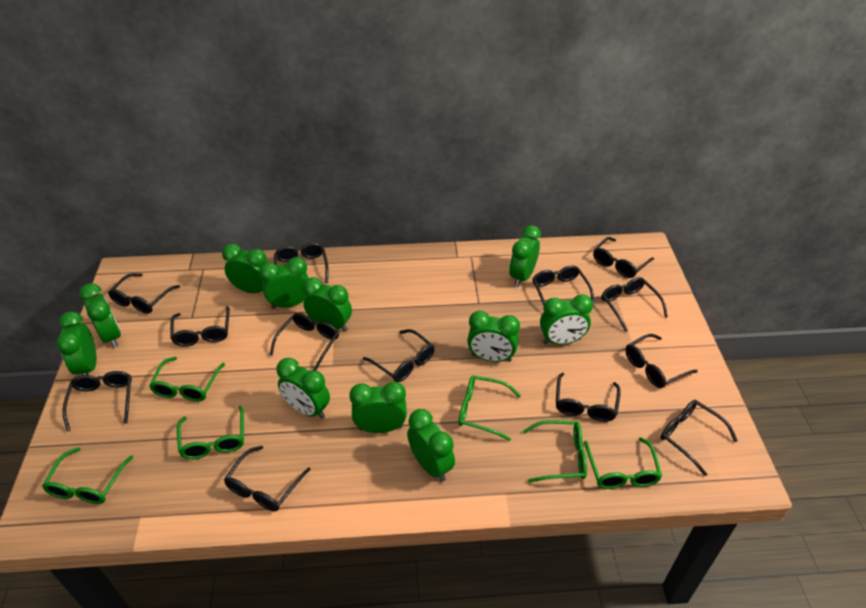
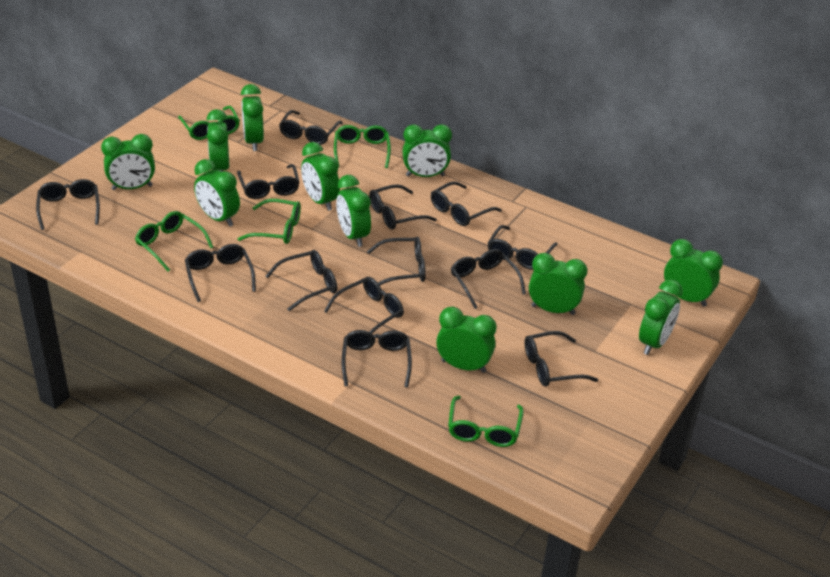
green glasses: [42,447,133,504] [149,357,225,402] [177,405,244,459] [458,376,521,441] [523,420,587,482] [584,437,662,489] = 6 -> [135,211,213,272] [178,106,240,140] [238,199,301,244] [334,125,391,168] [448,396,524,447] = 5

